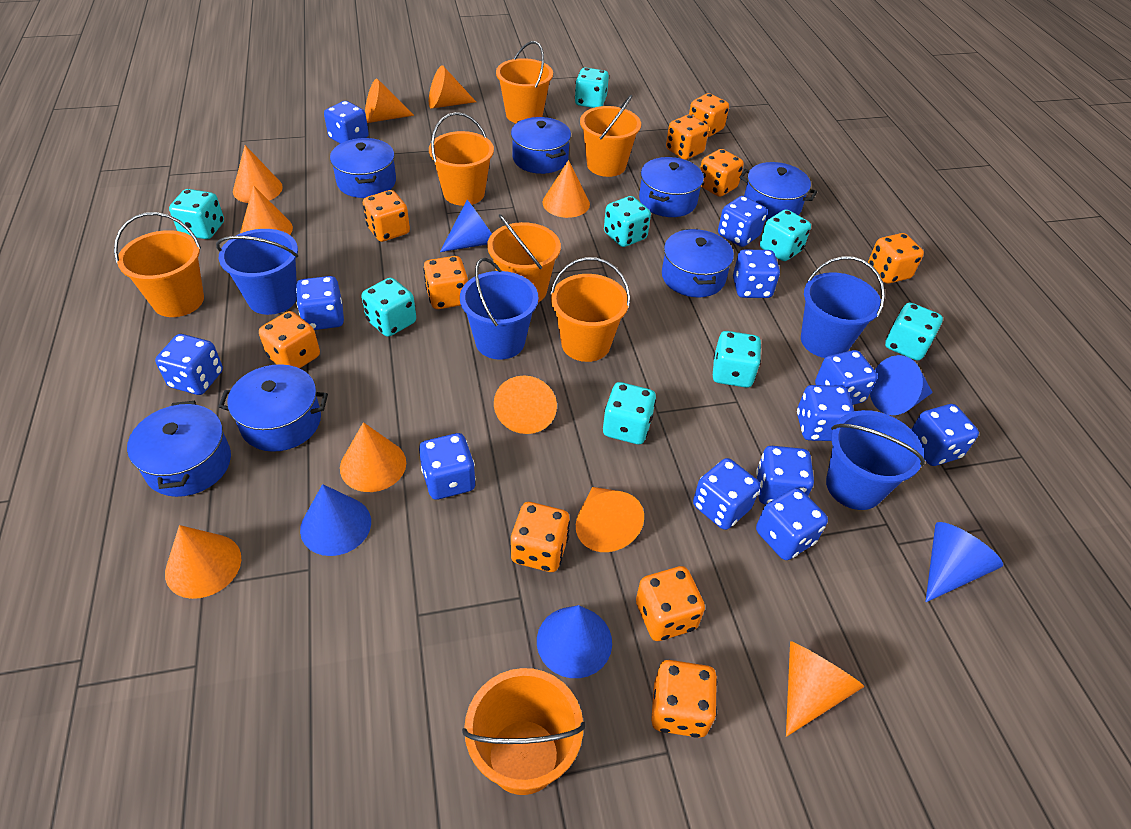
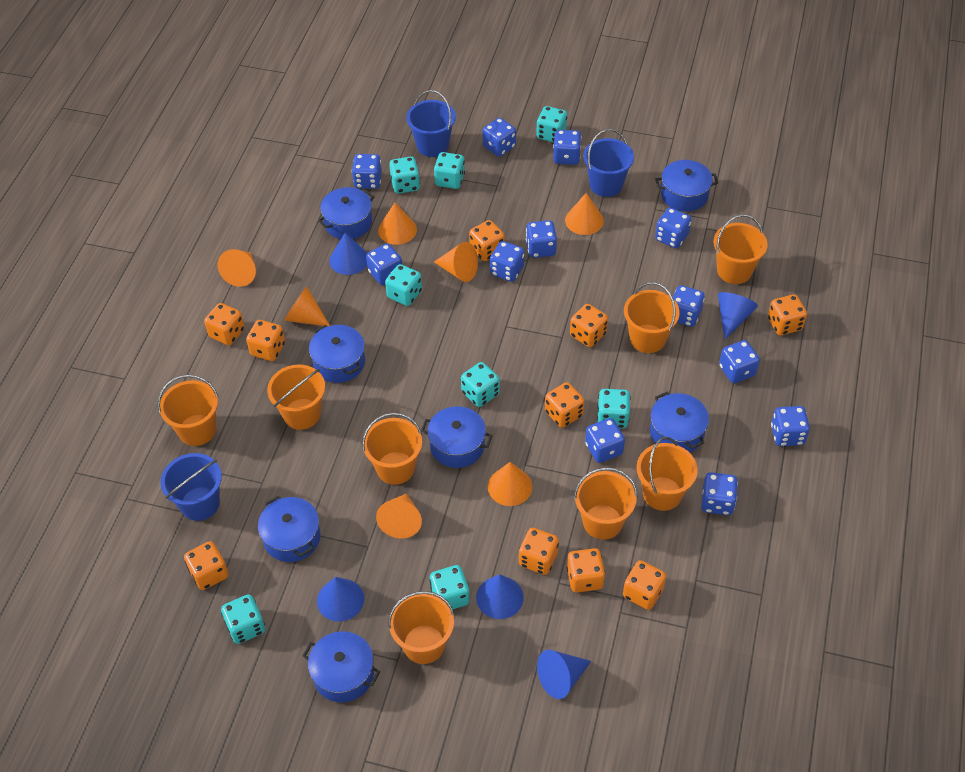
blue bucket: [216,229,298,315] [460,258,538,360] [801,256,885,358] [826,410,925,510] = 4 -> [160,453,222,521] [406,90,456,157] [583,129,634,197] = 3
orange bucket: [114,212,204,317] [429,112,494,206] [462,668,585,795] [487,214,561,303] [496,41,553,123] [550,257,630,362] [580,95,641,177] = 7 -> [158,375,219,446] [267,365,325,430] [362,413,422,485] [388,591,455,664] [574,467,638,540] [624,282,680,353] [637,437,698,511] [713,214,768,284] = 8
orange cone: [165,525,241,599] [233,145,283,203] [240,185,293,235] [340,422,406,492] [365,79,414,123] [429,65,476,109] [494,375,557,434] [543,160,590,218] [576,487,644,552] [786,641,865,737] = 10 -> [218,249,256,287] [284,286,330,326] [376,493,422,539] [378,203,417,245] [434,242,478,282] [488,462,533,506] [565,193,604,235] = 7

